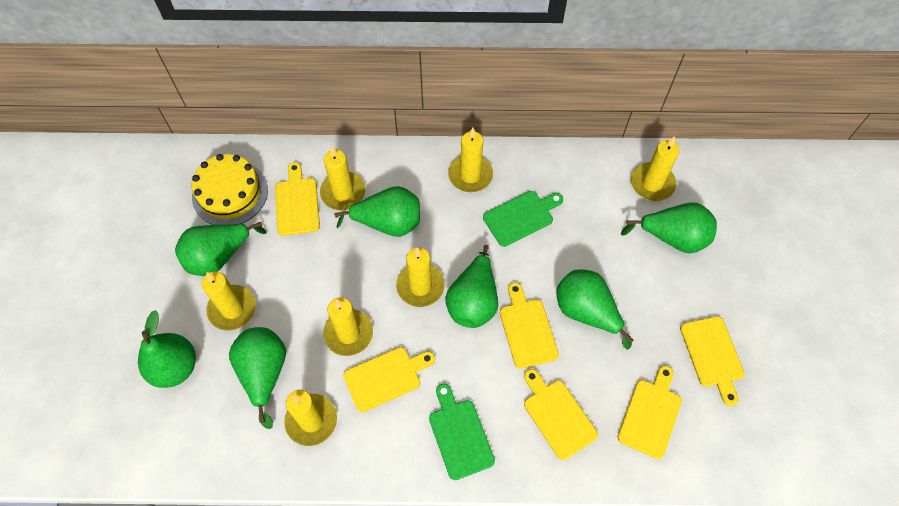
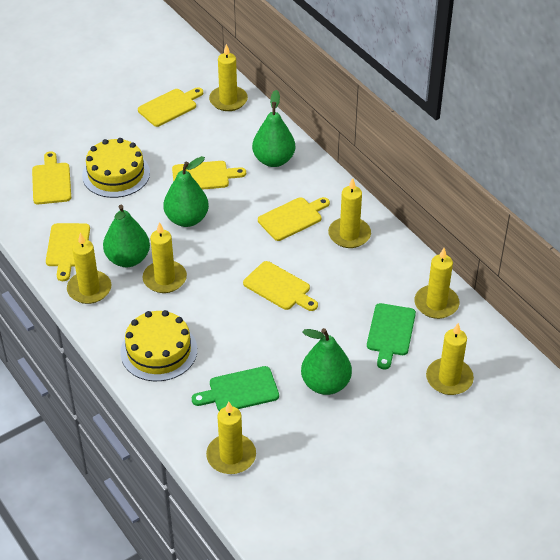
green pear: [138,310,196,388] [175,222,266,276] [229,327,286,429] [334,186,420,237] [445,245,498,328] [556,269,634,350] [621,202,717,253] = 7 -> [103,205,150,267] [163,156,209,227] [252,90,295,167] [301,328,352,395] = 4
yellow cake: [192,154,268,225] = 1 -> [82,138,150,198] [120,310,197,381] = 2

